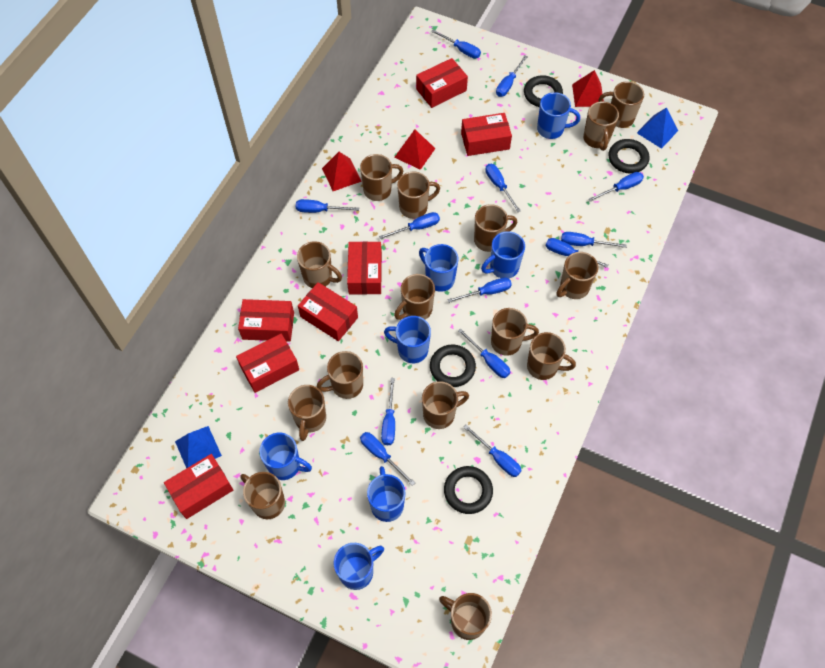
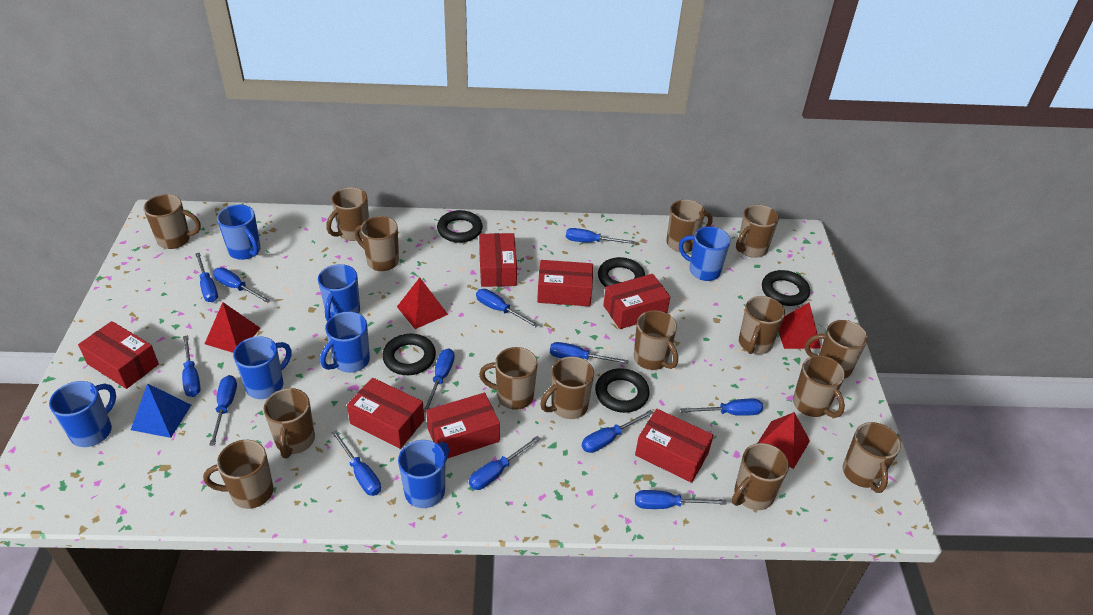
black ring: [430,345,476,387] [444,466,493,514] [524,75,563,107] [608,139,649,173] = 4 -> [382,334,436,375] [437,210,483,243] [595,368,650,413] [598,257,645,287] [762,270,810,306] = 5
blue pyramid: [175,426,222,468] [637,107,678,149] = 2 -> [131,383,191,438] = 1
red pyramid: [322,152,362,191] [394,129,435,170] [572,70,604,107] = 3 -> [205,302,260,353] [397,277,448,329] [758,412,810,469] [779,303,821,349] = 4

